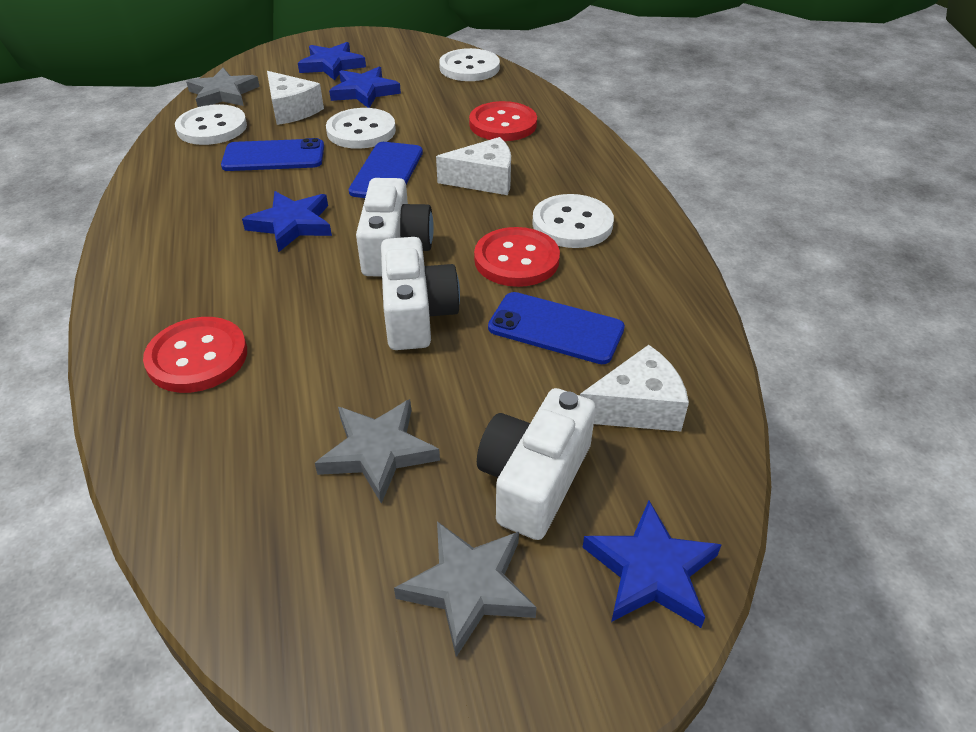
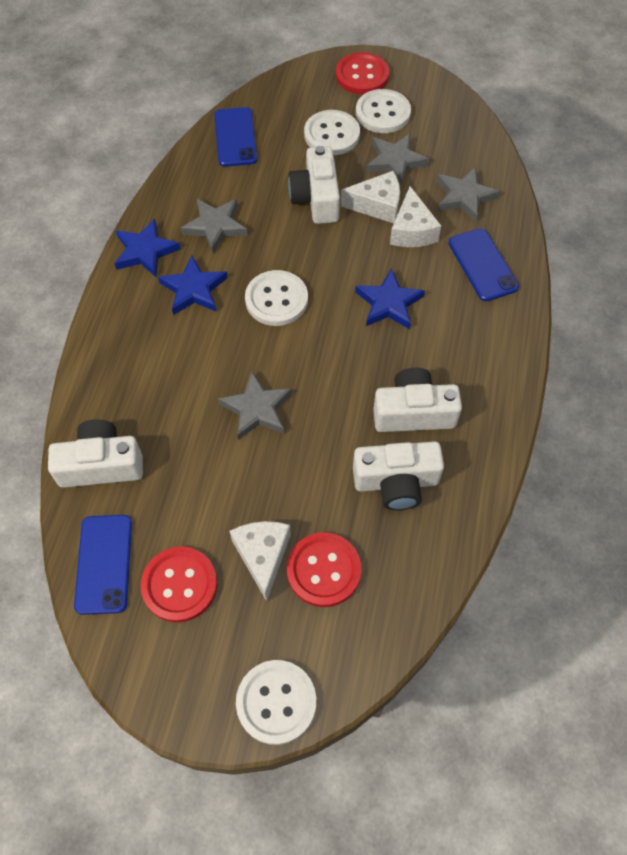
blue star: [242,191,332,252] [298,42,366,80] [329,67,401,108] [582,501,722,628] = 4 -> [114,219,180,277] [158,255,228,315] [355,268,425,329] = 3
grey star: [186,68,260,107] [315,399,440,504] [394,521,537,657] = 3 -> [181,199,248,253] [218,371,292,440] [366,134,429,186] [437,167,500,222] = 4
white camera: [356,178,434,277] [381,237,460,350] [477,388,596,540] = 3 -> [48,419,143,488] [288,146,340,224] [353,441,444,510] [373,368,462,432] = 4

